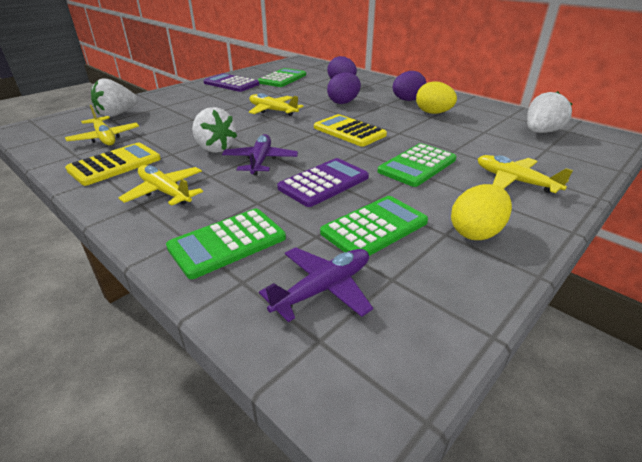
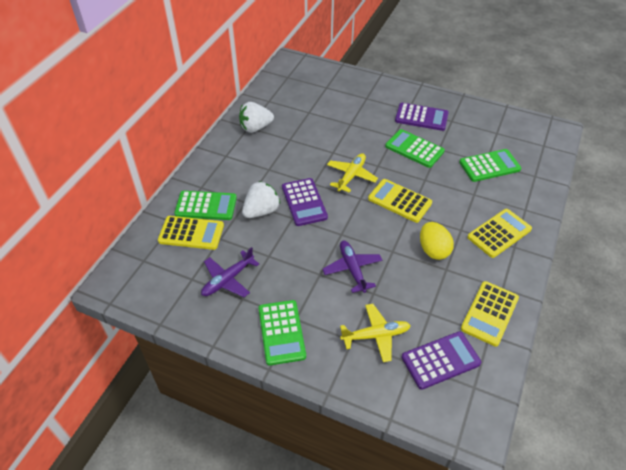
purple calculator: [203,73,259,92] [277,158,369,207] = 2 -> [282,178,328,226] [395,103,449,131] [402,331,481,390] = 3
purple egg: [327,56,357,79] [327,73,361,104] [393,71,426,101] = 3 -> none = 0
white strawberry: [91,78,137,117] [192,107,237,153] [527,91,572,133] = 3 -> [239,102,274,133] [242,181,280,218] = 2
yellow calculator: [65,143,161,186] [314,114,387,147] = 2 -> [158,216,224,250] [368,179,432,223] [461,281,519,347] [467,209,532,258] = 4
yellow egg: [416,81,457,114] [451,184,512,240] = 2 -> [420,222,454,260] = 1
yellow plane: [65,105,139,145] [119,165,203,206] [249,93,304,116] [478,155,573,193] = 4 -> [327,153,378,193] [340,304,411,362] = 2

